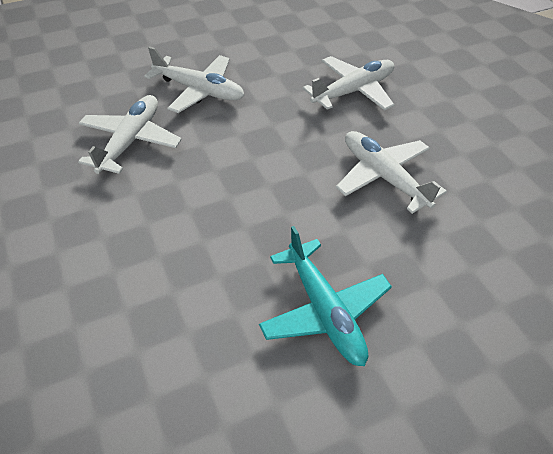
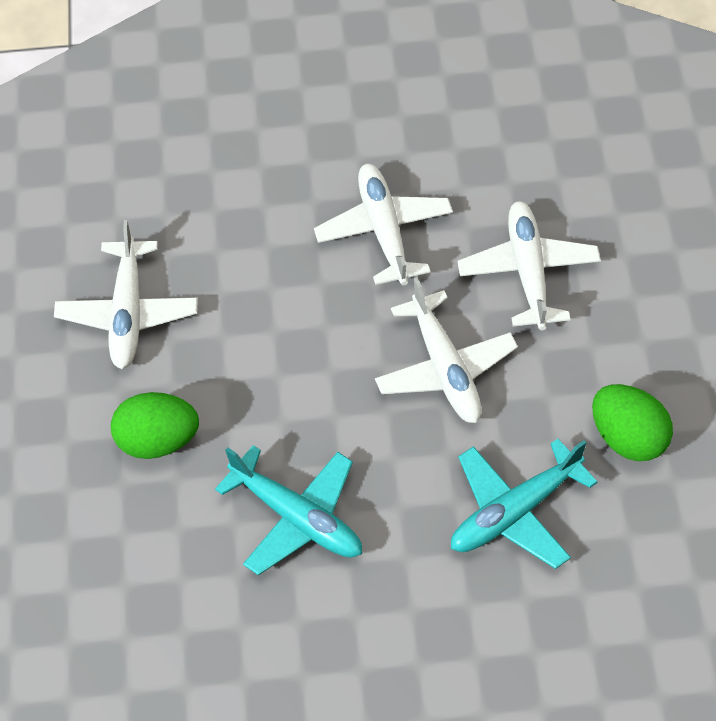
green egg: none = 0 -> [111,392,199,459] [592,384,673,461] = 2
turquoise plane: [259,226,392,366] = 1 -> [215,445,362,575] [451,439,597,569] = 2

